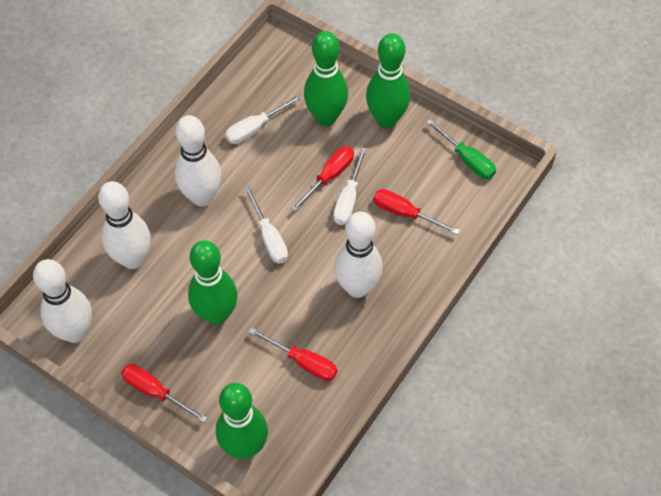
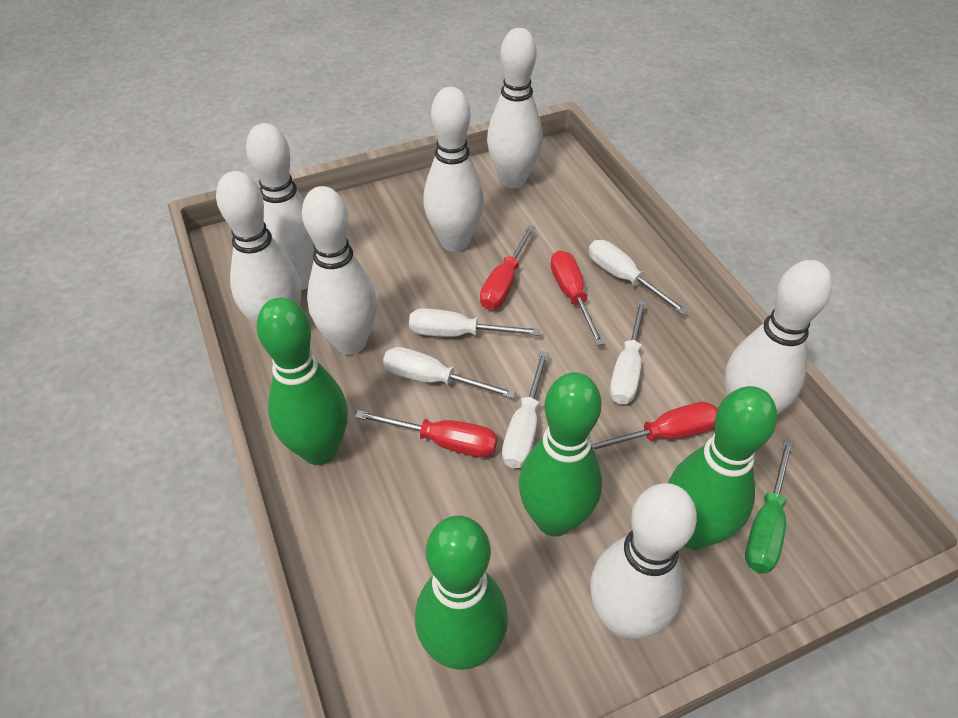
white bowling pin: [33,259,92,343] [98,181,151,269] [175,115,222,206] [334,212,383,298] = 4 -> [216,171,301,327] [246,123,314,290] [302,186,377,355] [423,87,484,252] [487,28,543,188] [590,483,697,639] [725,260,832,415] = 7
white screwdriver: [225,95,302,144] [244,186,288,264] [333,147,367,225] = 3 -> [383,347,516,399] [409,308,540,337] [502,351,549,468] [589,240,688,315] [610,300,646,405] = 5

